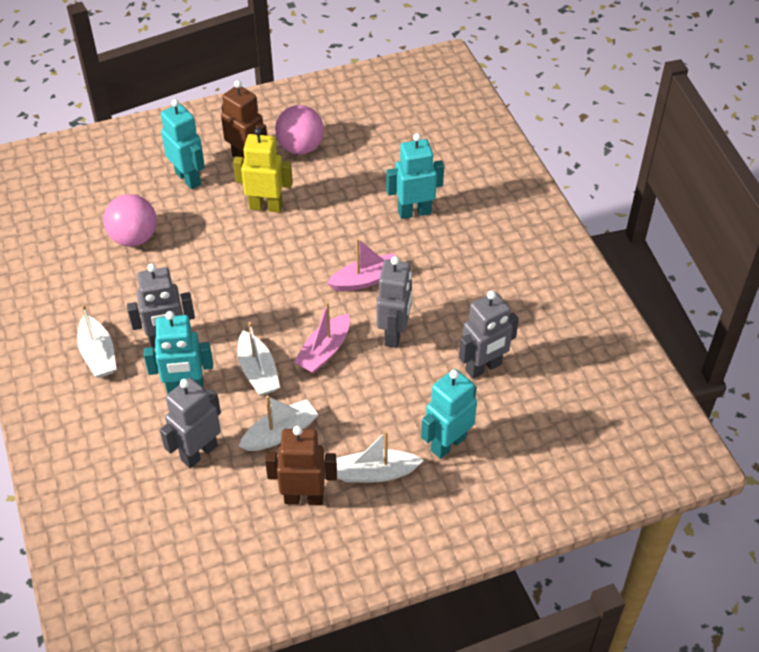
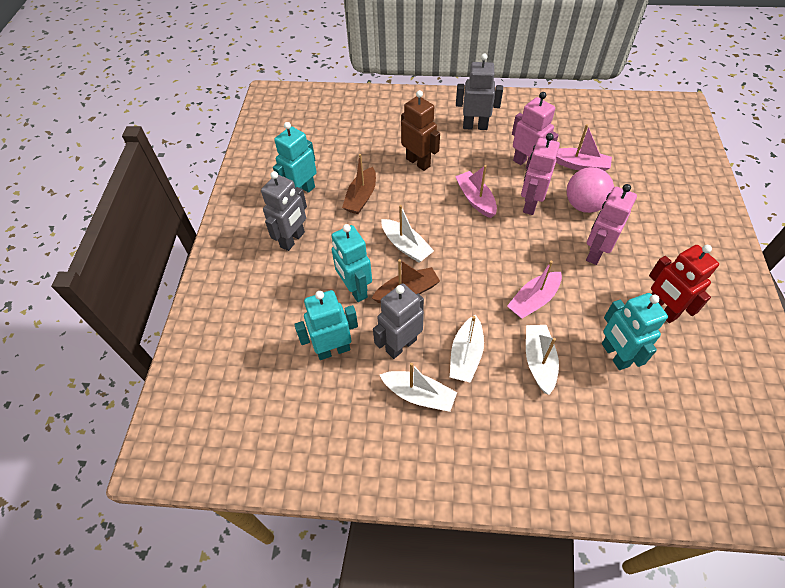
brown boat: none = 0 -> [342,154,376,214] [372,259,440,303] = 2
brown robot: [221,80,267,159] [265,426,337,505] = 2 -> [401,90,440,171] = 1
grey robot: [127,263,195,348] [160,378,221,468] [377,256,412,348] [459,291,519,379] = 4 -> [261,171,307,251] [373,283,424,359] [456,53,503,130] = 3
pink ball: [103,194,157,247] [275,105,324,155] = 2 -> [567,167,614,213] = 1
pink boat: [294,302,350,374] [327,238,395,291] = 2 -> [455,165,497,218] [507,261,562,319] [556,124,612,171] = 3
pink robot: none = 0 -> [512,92,559,169] [521,133,560,215] [586,184,637,265] = 3
red robot: none = 0 -> [649,245,719,323] = 1
yellow robot: [233,128,293,213] = 1 -> none = 0

